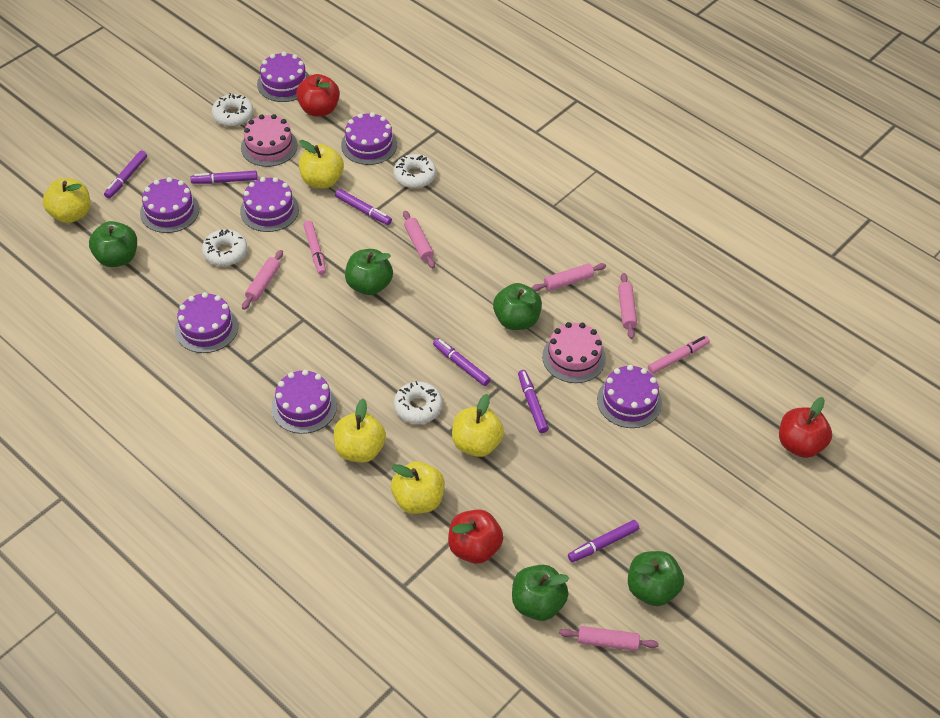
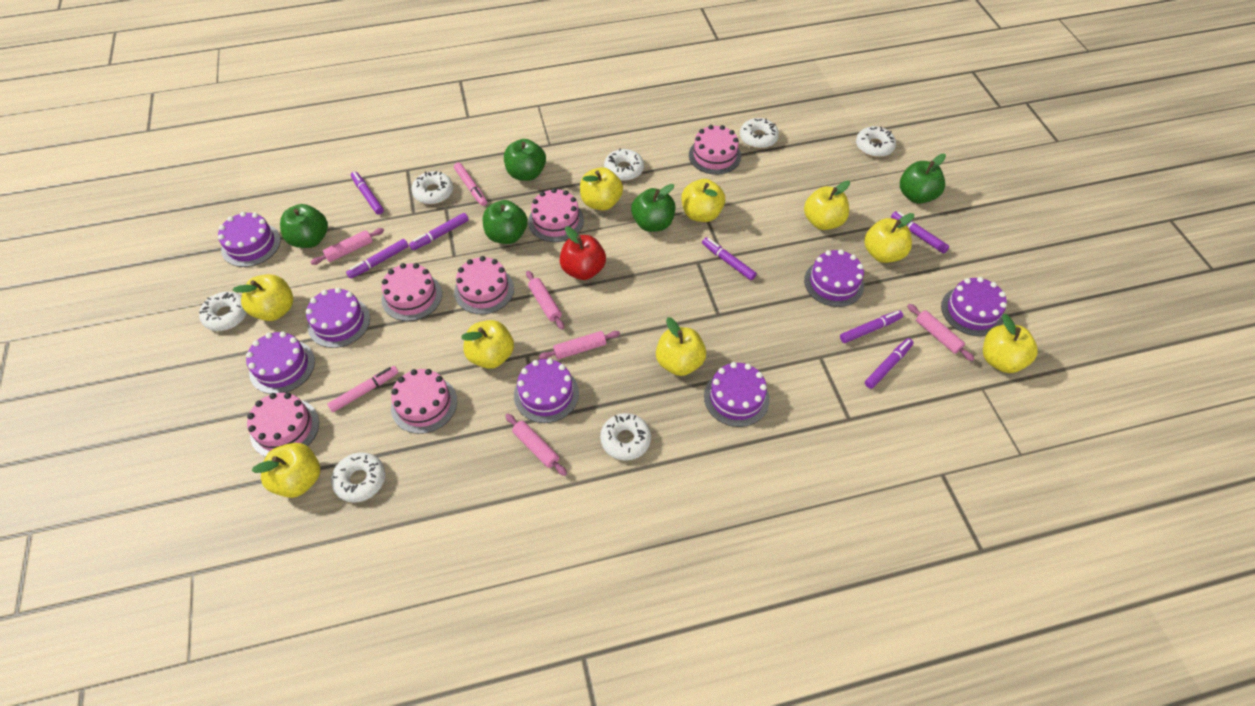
pink cake: [241,114,298,167] [542,322,606,383] = 2 -> [247,393,319,457] [381,263,442,321] [391,369,457,434] [454,256,514,314] [528,188,584,242] [689,125,741,175] = 6
purple marker: [104,150,147,198] [190,171,258,184] [335,189,392,225] [433,338,491,386] [518,370,549,433] [568,520,639,562] = 6 -> [346,239,408,279] [351,171,384,215] [409,213,469,250] [702,237,757,280] [840,310,903,343] [865,338,914,389] [891,211,949,253] = 7
red apple: [296,74,340,116] [448,510,503,564] [779,397,832,458] = 3 -> [560,226,606,280] = 1
white donut: [202,229,248,266] [212,93,254,127] [393,154,436,188] [394,381,443,424] = 4 -> [199,292,247,331] [331,452,385,503] [412,171,453,204] [600,413,651,461] [604,148,644,181] [740,118,779,148] [856,126,896,157] = 7
yellow apple: [43,178,90,223] [299,140,344,188] [334,399,386,463] [391,461,445,514] [452,394,504,457] = 5 -> [232,274,293,321] [252,443,320,498] [461,320,514,369] [580,167,623,211] [656,317,706,376] [681,179,725,222] [804,181,850,230] [864,213,914,263] [983,314,1038,373] = 9

